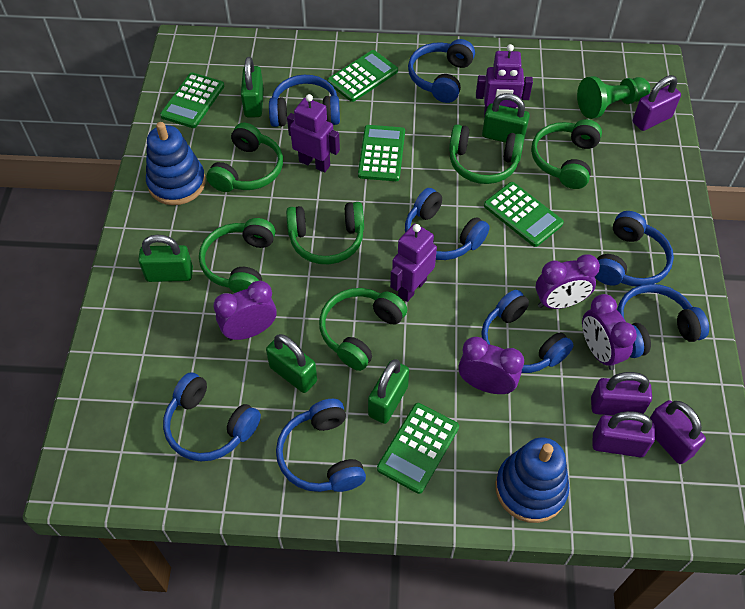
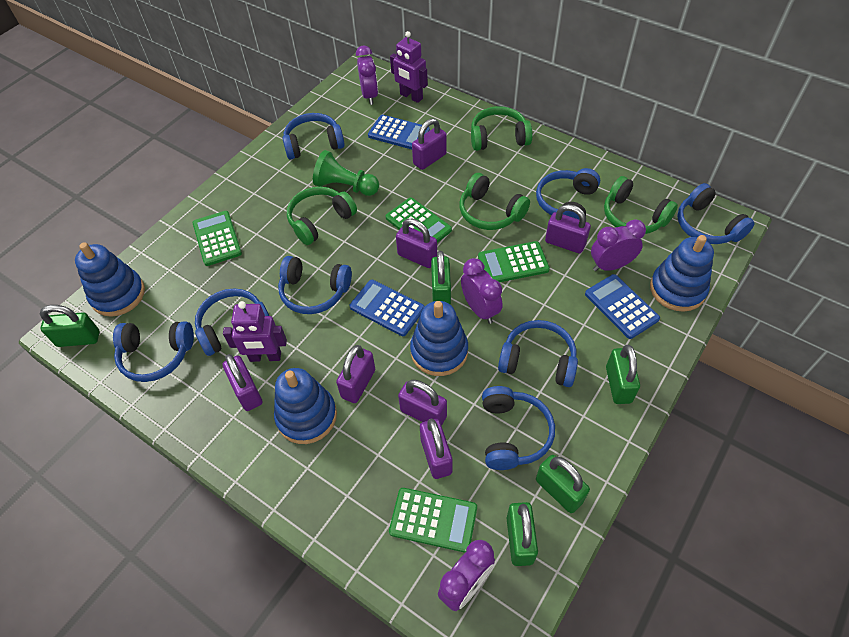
blue calculator: none = 0 -> [349,280,425,336] [368,115,430,149] [585,274,660,339] = 3
blue stacking toy: [146,122,206,205] [495,437,569,523] = 2 -> [75,243,145,317] [274,368,337,444] [410,301,468,376] [650,235,714,312] = 4
green calculator: [160,72,224,128] [327,50,398,102] [358,125,405,181] [377,403,459,494] [484,182,564,247] = 5 -> [192,211,242,266] [386,197,452,243] [389,488,477,553] [478,241,550,282] = 4
green headphones: [199,218,275,293] [207,123,283,192] [286,202,364,264] [319,288,407,371] [449,124,524,184] [531,119,602,189] = 6 -> [287,187,357,245] [460,173,530,230] [471,106,533,151] [604,176,678,234] = 4
purple padlock: [591,372,652,415] [592,411,655,457] [633,75,681,131] [650,400,706,464] = 4 -> [223,354,262,411] [336,345,375,403] [396,218,437,268] [398,380,447,426] [412,118,447,170] [420,418,453,479] [545,204,591,254] = 7
purple robot: [287,94,340,172] [390,224,437,302] [476,44,533,118] = 3 -> [223,301,287,362] [390,31,428,103] = 2

